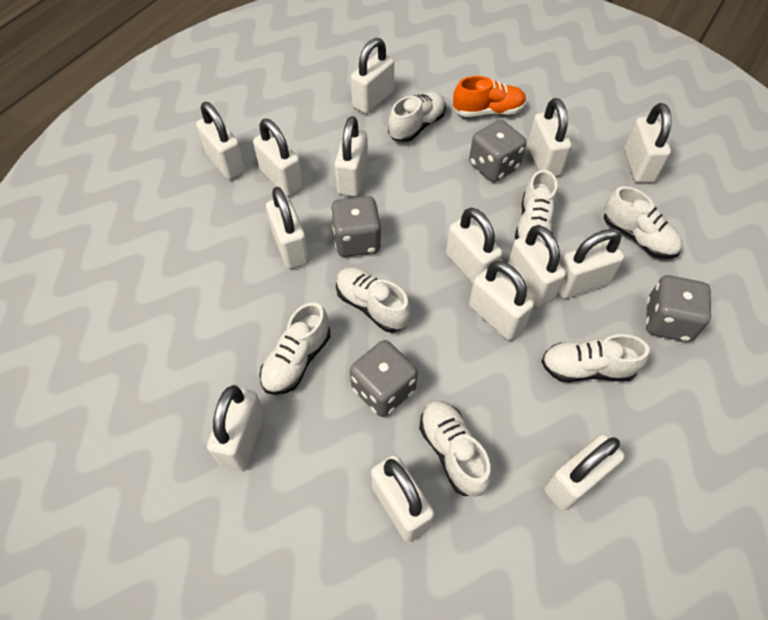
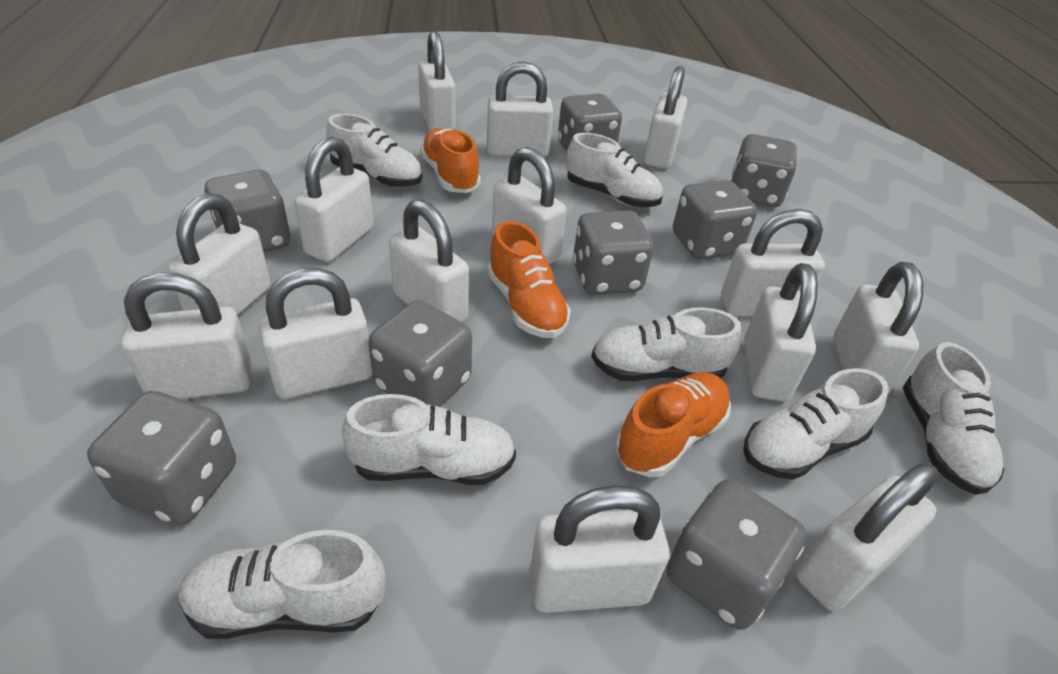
grey dice: [331,196,382,257] [350,340,418,417] [469,120,526,182] [646,275,711,342] = 4 -> [87,391,236,525] [204,170,291,253] [368,300,472,407] [558,94,622,151] [572,210,654,295] [667,479,806,630] [673,180,757,260] [731,134,797,207] = 8
orange shoe: [453,76,526,117] = 1 -> [420,128,481,193] [487,221,571,338] [615,372,731,477] = 3

